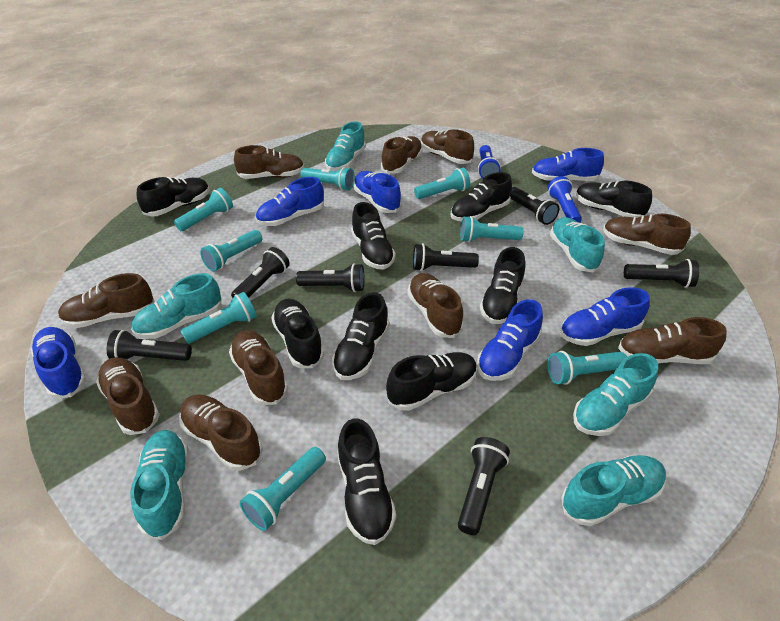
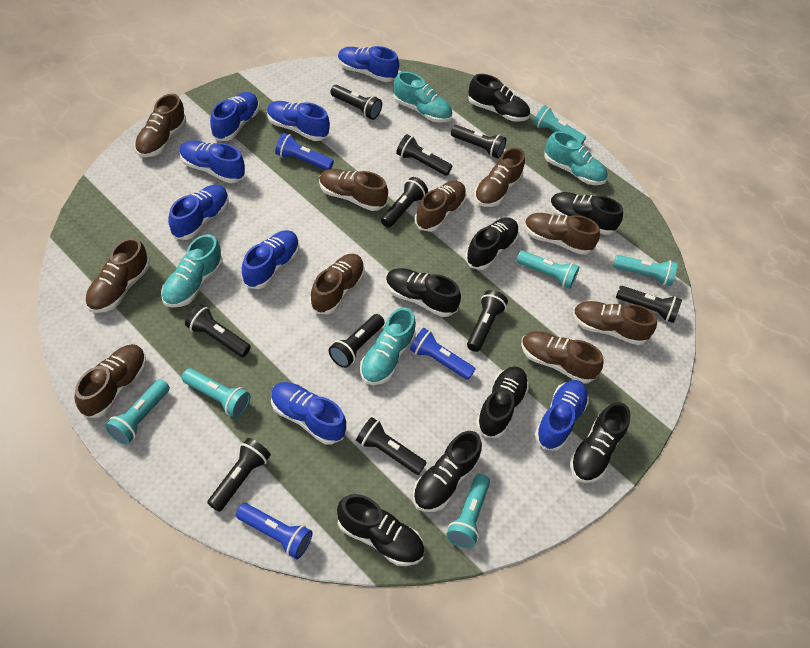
black flashlight: [107,330,192,361] [231,247,290,298] [296,263,364,292] [413,243,479,271] [458,437,510,535] [510,187,559,225] [624,259,699,288] = 7 -> [185,304,251,357] [207,438,271,512] [329,314,385,368] [330,85,382,120] [356,417,427,475] [381,177,428,228] [396,134,452,176] [451,125,506,159] [467,290,508,352] [616,286,682,323] = 10
black shoe: [137,177,210,217] [271,299,324,368] [332,292,390,380] [337,419,396,545] [351,202,396,270] [386,352,477,411] [450,172,512,222] [480,247,525,324] [576,181,652,218] = 9 -> [337,494,425,566] [386,268,461,317] [413,431,482,512] [465,218,519,270] [468,74,530,122] [476,366,529,438] [550,192,623,235] [570,402,631,483] = 8
blue flashlight: [478,145,501,179] [548,176,582,223] = 2 -> [236,503,312,559] [275,133,334,170] [410,328,475,380] = 3
blue shoe: [31,327,87,399] [256,177,324,226] [353,171,401,213] [477,299,543,381] [532,148,604,181] [560,288,650,346] = 6 -> [168,185,229,240] [180,140,245,183] [210,92,259,141] [241,230,299,289] [267,101,330,141] [271,382,346,445] [338,46,399,82] [535,380,589,451] = 8
turquoise flashlight: [174,188,233,231] [181,292,257,344] [200,230,262,271] [240,447,326,531] [300,167,355,191] [414,168,470,199] [460,216,524,242] [547,351,627,385] = 8 -> [105,379,170,445] [182,368,250,418] [446,474,490,548] [516,250,579,289] [533,105,586,144] [613,255,678,286] = 6
turquoise shoe: [130,430,189,540] [131,273,222,339] [325,121,366,171] [550,217,605,272] [561,455,666,526] [573,353,658,436] = 6 -> [161,234,223,308] [360,307,416,385] [393,71,452,123] [544,131,607,185] = 4

